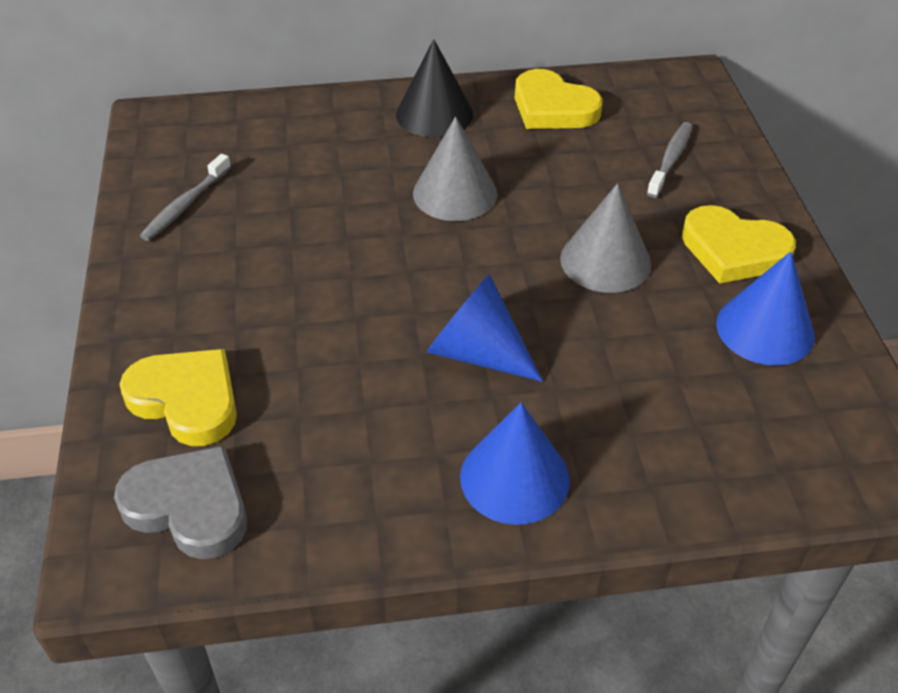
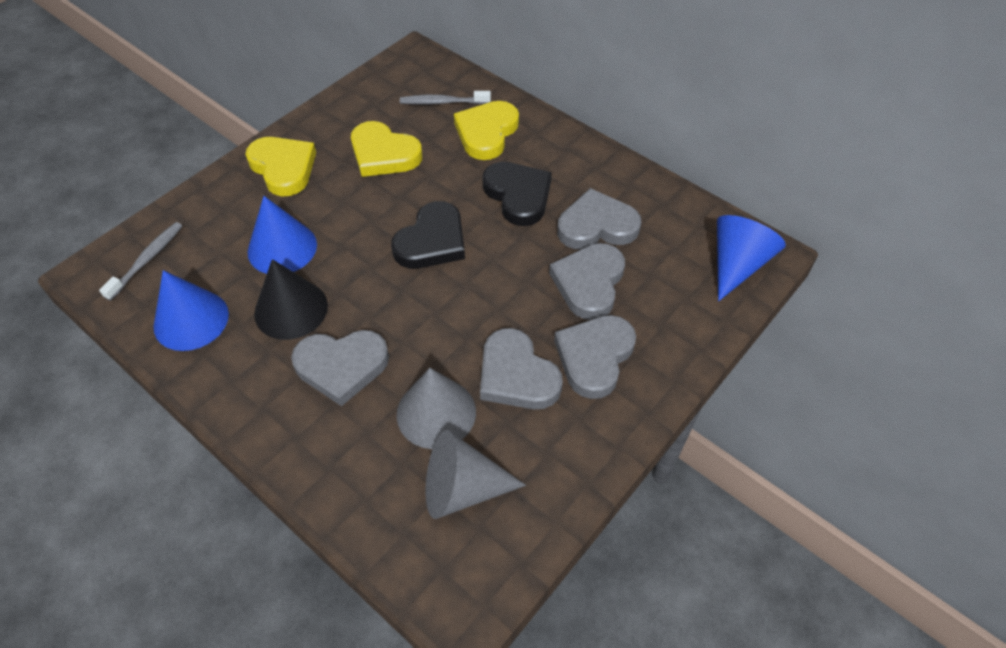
black heart: none = 0 -> [391,201,465,269] [483,162,552,226] = 2
grey heart: [114,445,247,559] = 1 -> [291,330,389,406] [480,328,563,409] [549,243,625,320] [554,315,636,399] [557,188,641,249] = 5

